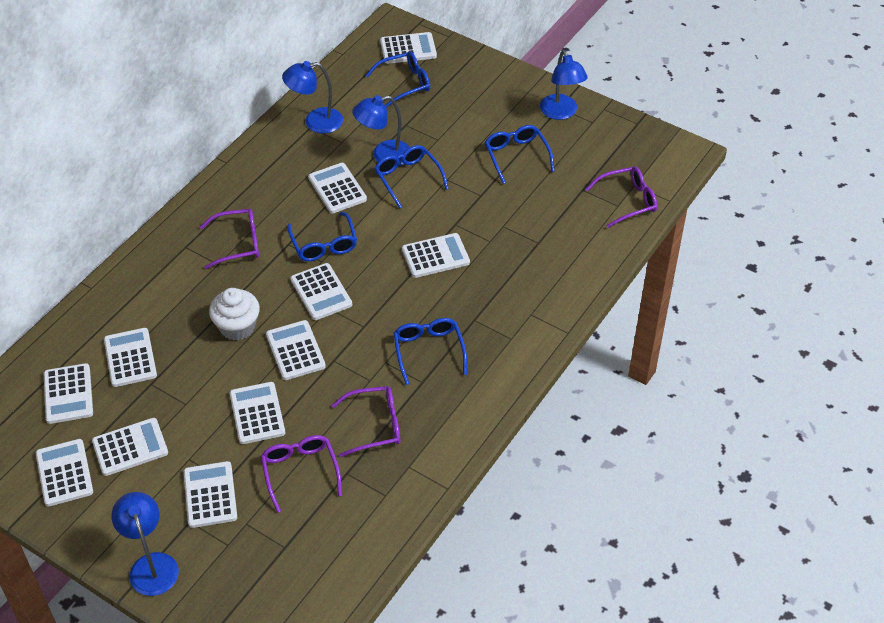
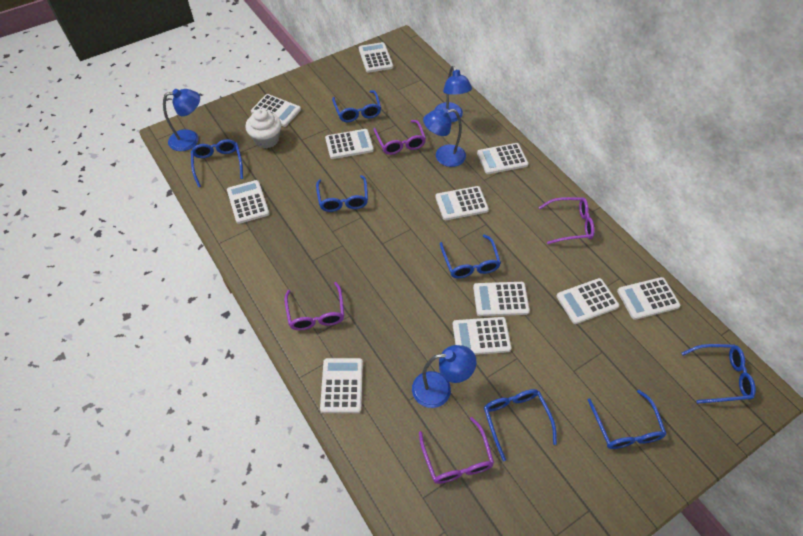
blue glasses: [287,212,357,261] [365,51,430,108] [374,145,449,208] [393,318,467,385] [485,125,555,184] = 5 -> [191,139,243,187] [316,175,368,212] [332,90,381,122] [440,234,501,278] [484,389,557,461] [588,390,666,449] [681,344,756,403] = 7

